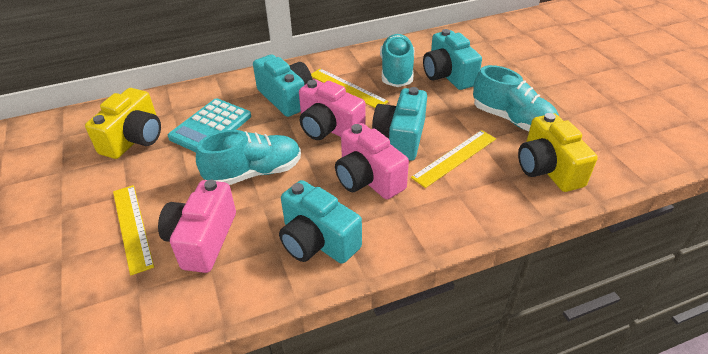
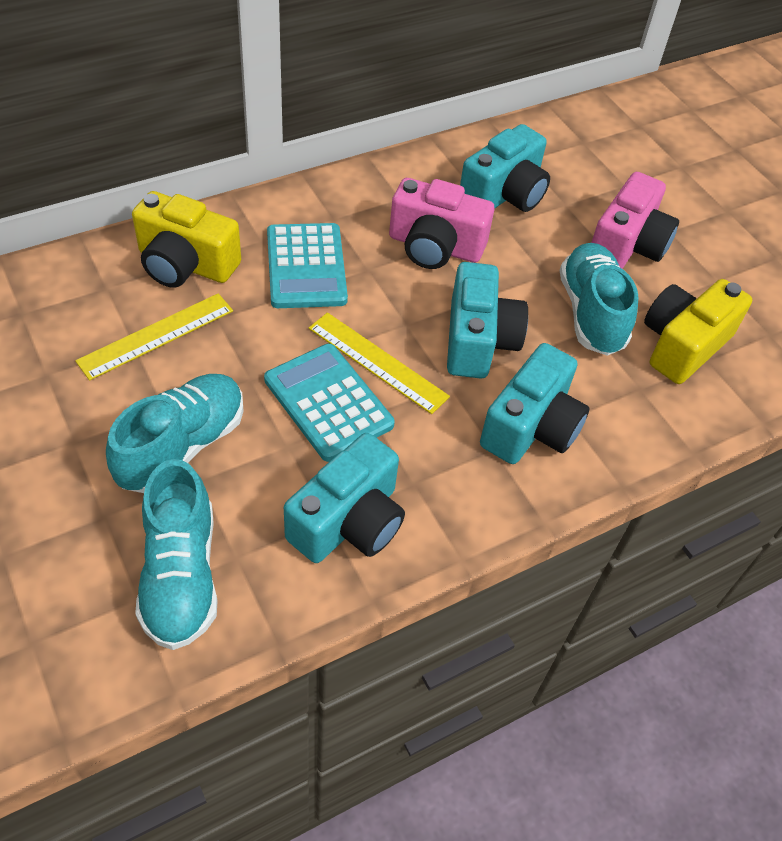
pink camera: [158,180,236,273] [299,79,365,140] [335,123,409,199] = 3 -> [389,178,494,269] [591,172,679,269] = 2
turquoise calculator: [168,98,251,152] = 1 -> [264,344,395,462] [267,223,348,308] = 2
yellow ruler: [113,185,154,276] [311,68,389,108] [411,130,496,188] = 3 -> [75,293,233,381] [309,312,450,414] = 2

